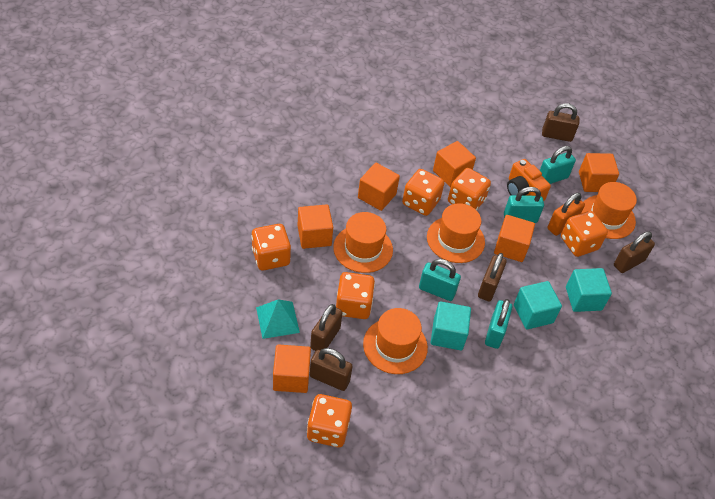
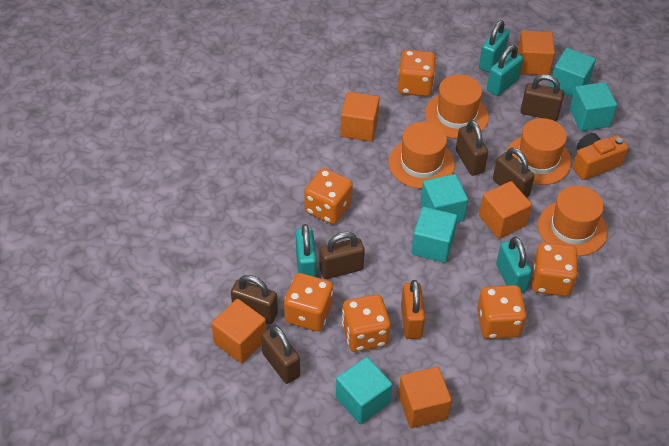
brown padlock: [310,304,343,351] [310,348,353,391] [478,253,507,302] [542,103,579,142] [614,231,655,273] = 5 -> [231,275,278,324] [261,325,300,384] [319,232,365,279] [456,120,488,176] [493,148,535,198] [520,74,564,121] = 6
orange cube: [273,344,311,393] [297,204,333,249] [358,163,400,211] [433,141,476,187] [494,215,535,262] [579,153,619,192] = 6 -> [211,299,266,363] [340,92,380,141] [398,367,452,428] [479,181,532,239] [517,30,555,75] = 5
turquoise cube: [431,301,471,350] [514,281,562,330] [566,268,612,312] = 3 -> [336,357,392,424] [411,207,457,263] [421,174,468,223] [550,48,596,97] [570,82,617,131] = 5
turquoise pyramid: [256,299,300,339] = 1 -> none = 0

